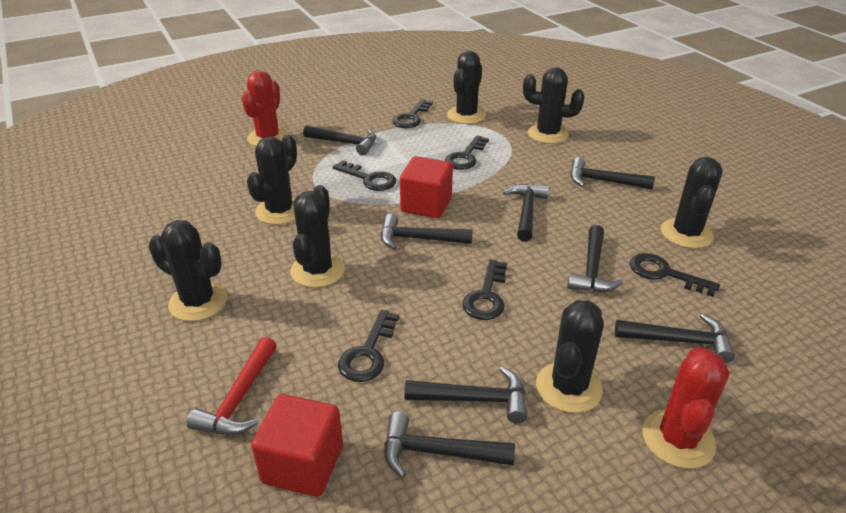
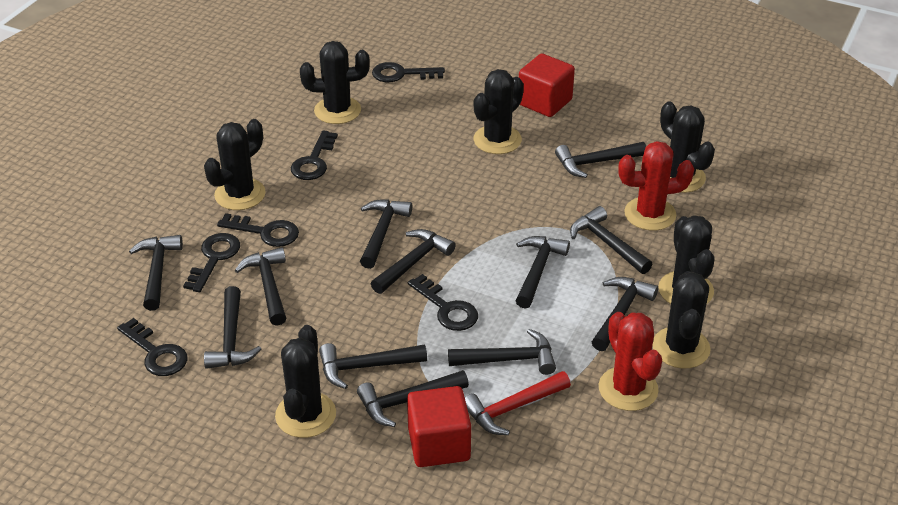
black hammer: [303,125,376,155] [381,214,473,250] [384,412,515,478] [404,366,528,423] [503,184,549,242] [567,225,623,292] [570,157,655,189] [615,314,735,363] = 8 -> [129,235,183,311] [204,286,261,369] [234,247,286,326] [319,343,427,389] [357,370,469,427] [360,199,412,269] [371,229,456,294] [448,329,556,375] [515,236,570,309] [555,142,646,178] [570,206,652,274] [592,277,658,351] = 12

